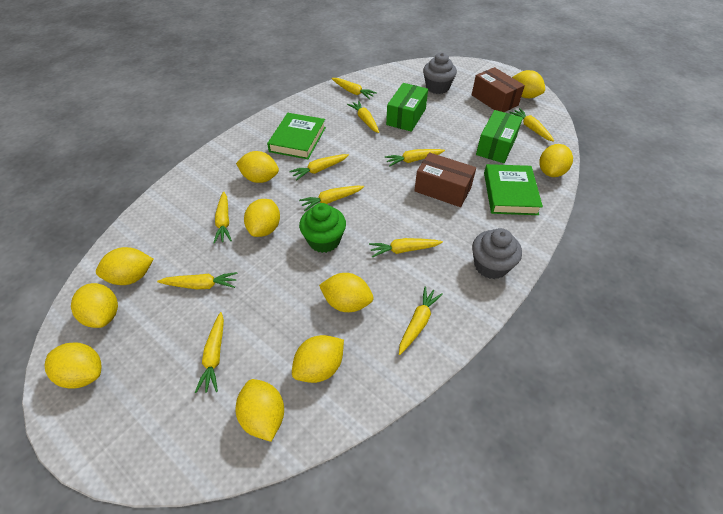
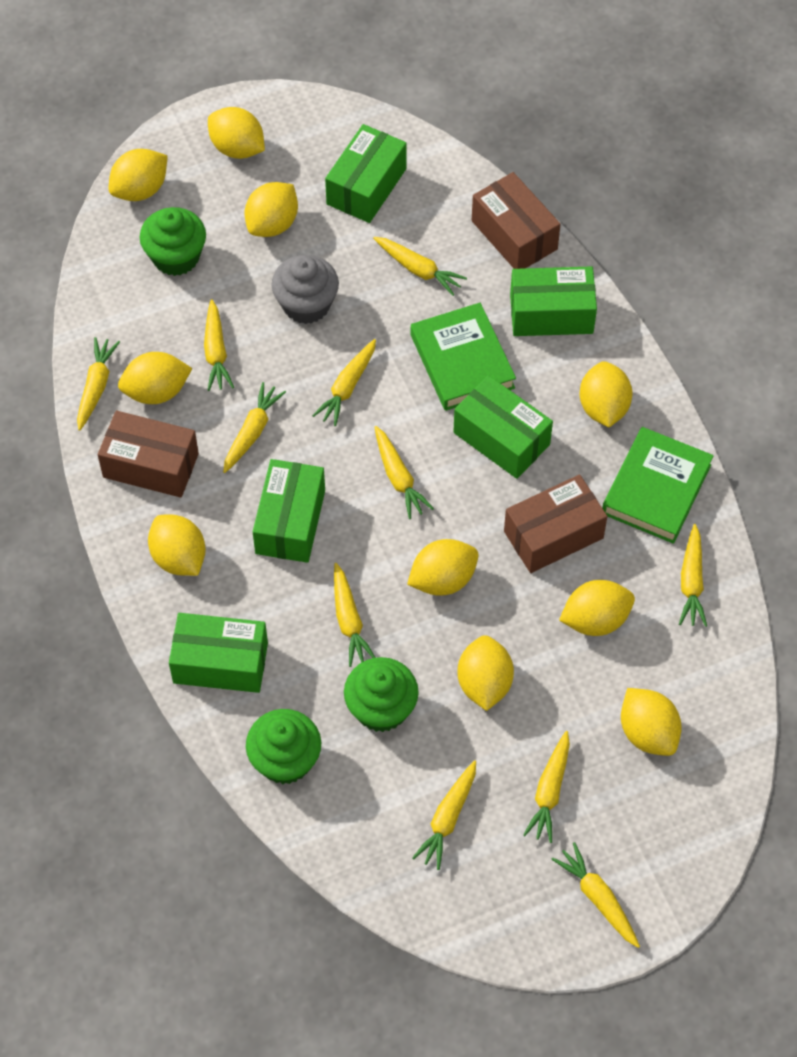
brown box: [414,152,476,207] [472,67,525,112] = 2 -> [98,411,199,498] [472,172,561,269] [504,474,607,573] = 3
green box: [386,83,428,132] [476,110,523,163] = 2 -> [169,613,268,693] [252,459,325,563] [325,124,407,223] [453,375,553,479] [510,266,597,336] = 5
green cupcake: [299,203,346,253] = 1 -> [140,207,206,276] [246,709,321,784] [344,657,419,732] = 3
grey cupcake: [423,53,457,94] [472,228,522,279] = 2 -> [271,255,339,324] = 1

